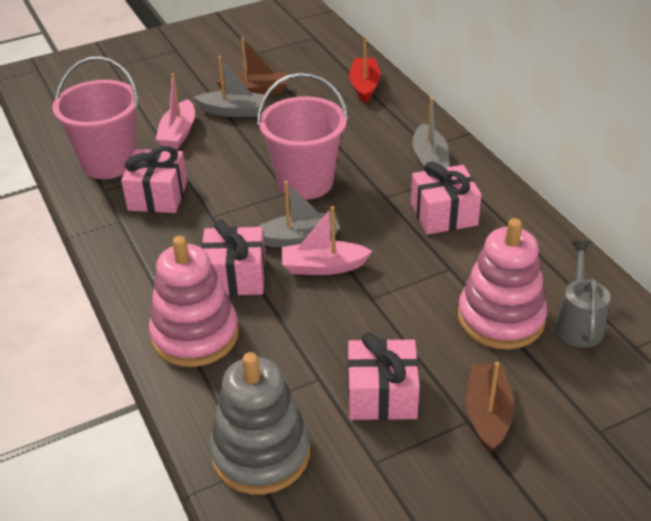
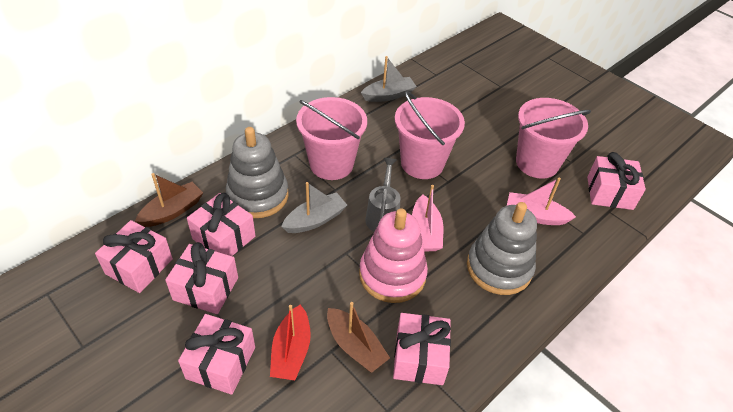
grey boat: [193,56,264,117] [258,181,340,247] [412,97,449,169] = 3 -> [281,182,347,233] [361,56,417,102] = 2
grey stacking toy: [209,352,310,494] = 1 -> [226,127,288,218] [467,202,537,295] = 2
pink bucket: [52,56,139,179] [257,73,348,200] = 2 -> [296,97,367,180] [395,91,465,179] [516,98,591,179] = 3
pink gift: [121,146,187,213] [201,219,265,296] [348,332,420,420] [411,161,482,235] = 4 -> [95,220,173,293] [165,242,238,314] [178,314,255,395] [187,193,256,256] [393,313,451,385] [587,152,646,210] = 6
pink stacking toy: [149,236,239,367] [458,218,548,350] = 2 -> [359,208,428,303] = 1

